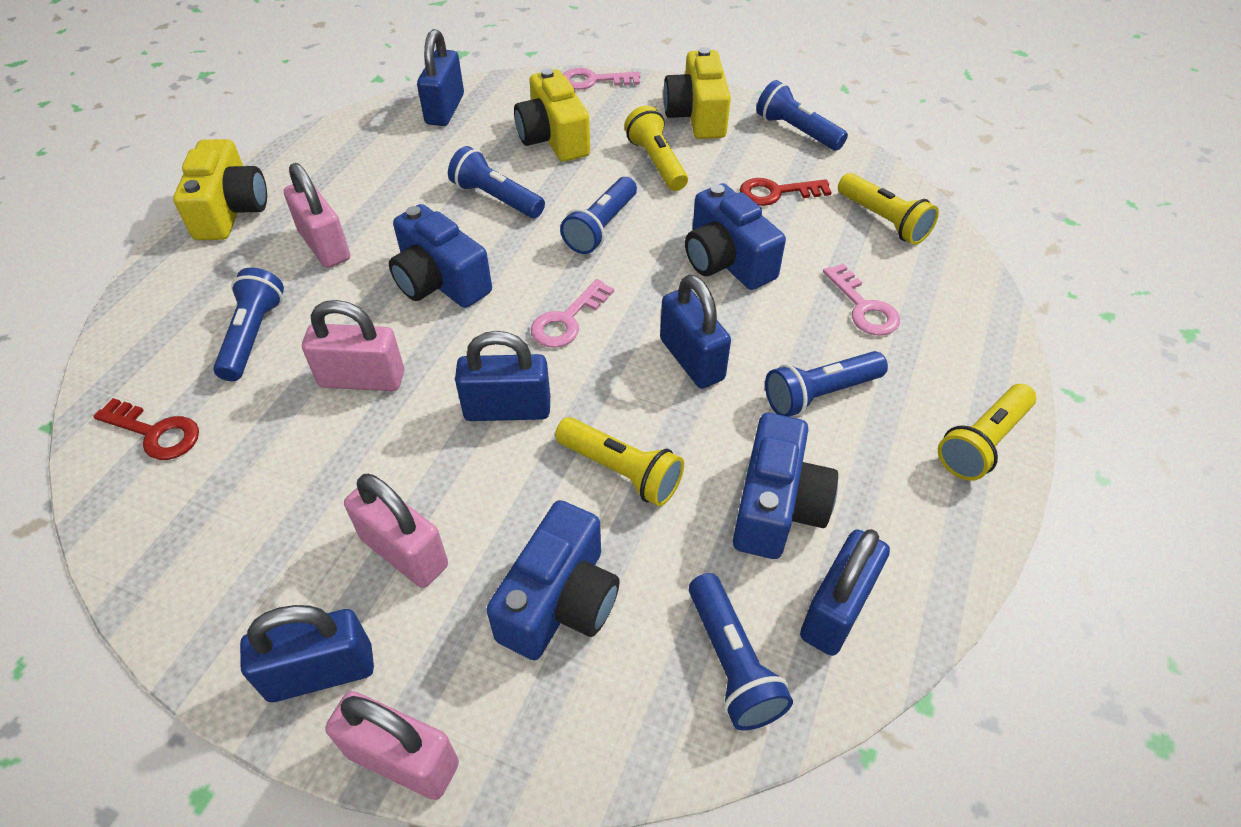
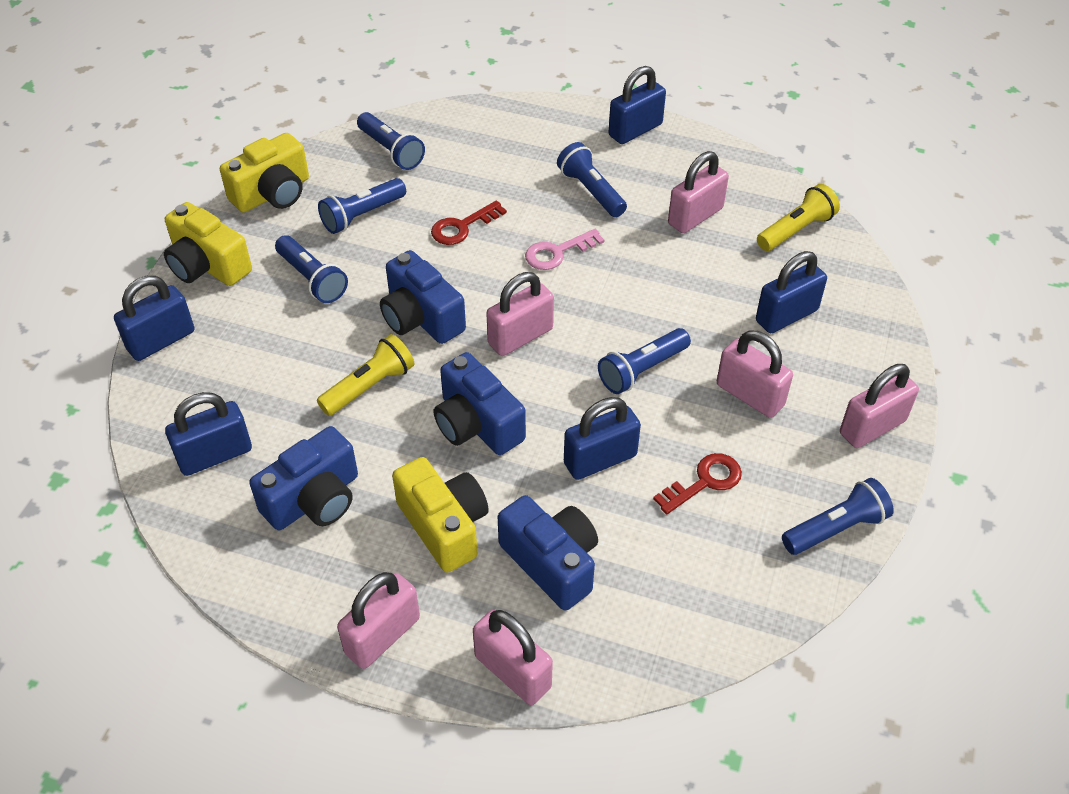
pink key: [531,279,614,348] [563,68,641,90] [823,263,900,335] = 3 -> [525,229,604,270] = 1
pink padlock: [284,163,350,268] [302,300,404,391] [325,691,459,800] [344,474,448,588] = 4 -> [337,572,420,669] [473,610,553,705] [486,272,554,356] [668,151,729,233] [717,330,793,418] [840,364,919,448] = 6
yellow flashlight: [555,417,684,506] [624,106,688,191] [838,173,939,245] [938,384,1036,481] = 4 -> [317,334,414,416] [757,184,840,251] = 2

